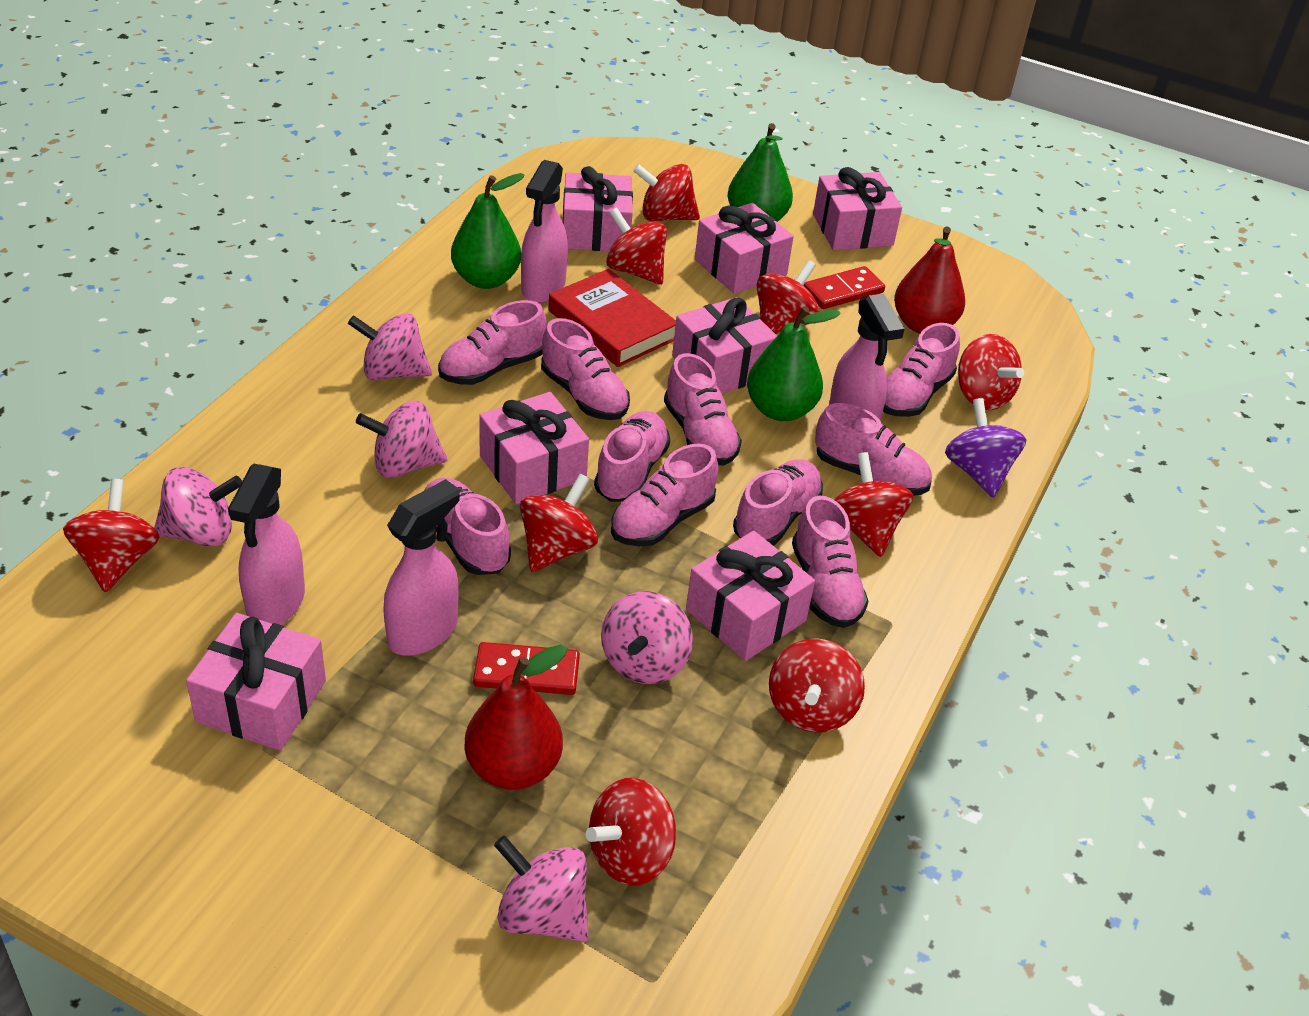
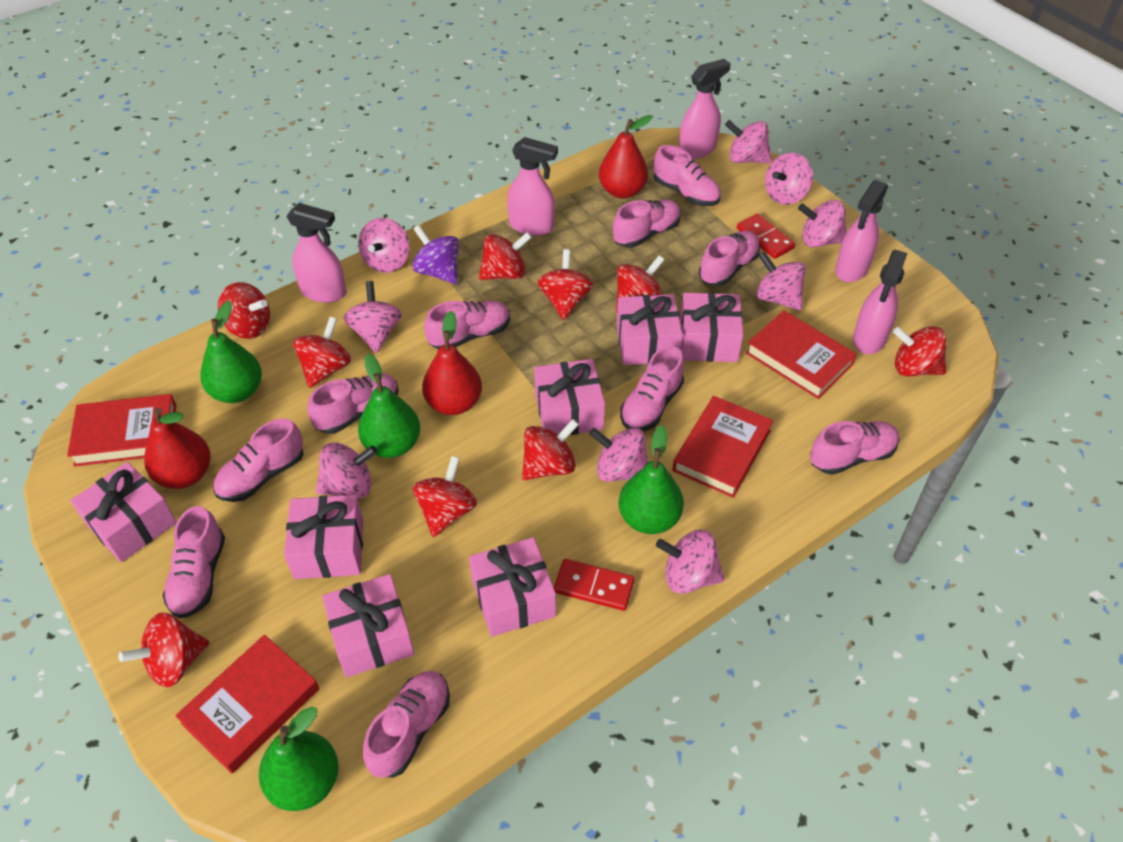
green pear: [451,173,525,289] [728,123,793,222] [747,306,841,421] = 3 -> [200,301,262,403] [259,706,339,811] [358,354,420,458] [618,425,684,534] = 4
pink spinning top: [154,467,242,547] [348,313,432,381] [356,401,447,478] [494,836,589,942] [601,591,693,684] = 5 -> [316,442,377,499] [343,281,402,353] [358,218,410,273] [589,428,648,482] [656,530,725,594] [725,120,772,163] [756,251,806,311] [765,153,813,205] [798,200,847,248] = 9
pink spray bottle: [228,464,305,625] [383,479,460,656] [521,160,568,303] [829,293,905,420] = 4 -> [286,203,347,303] [507,137,558,236] [679,59,731,159] [835,180,888,283] [853,250,907,354] = 5
red book: [548,269,676,367] = 1 -> [67,394,176,467] [175,635,319,774] [672,396,773,498] [746,310,857,399] = 4
red pear: [465,645,567,790] [894,227,965,334] = 2 -> [144,408,211,489] [422,310,482,415] [599,115,653,199] = 3

